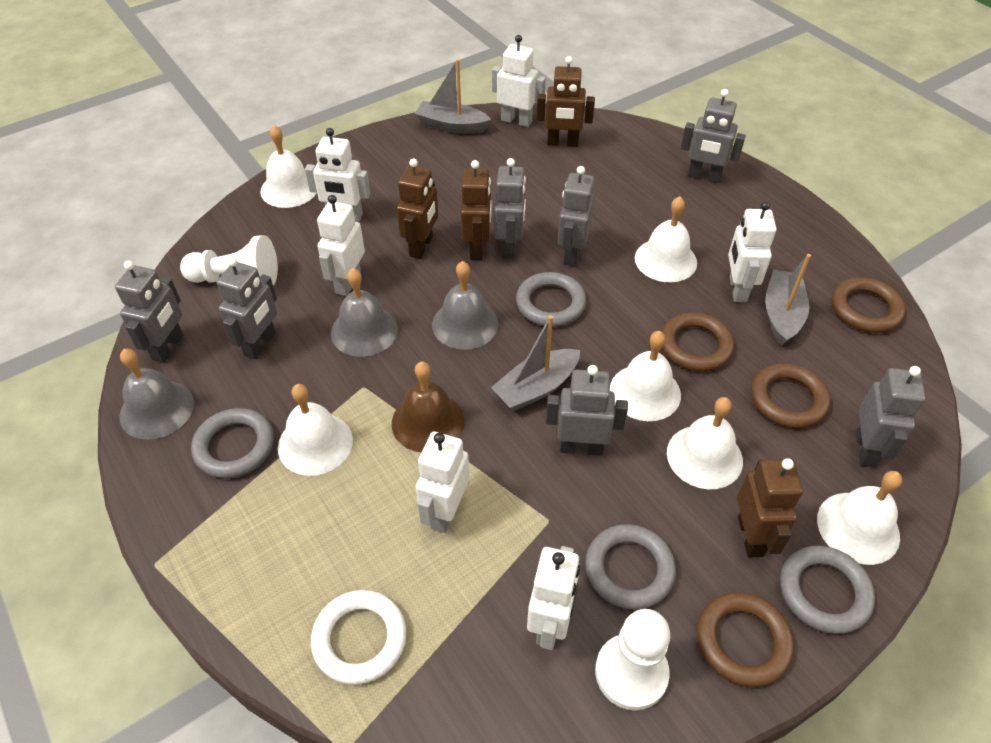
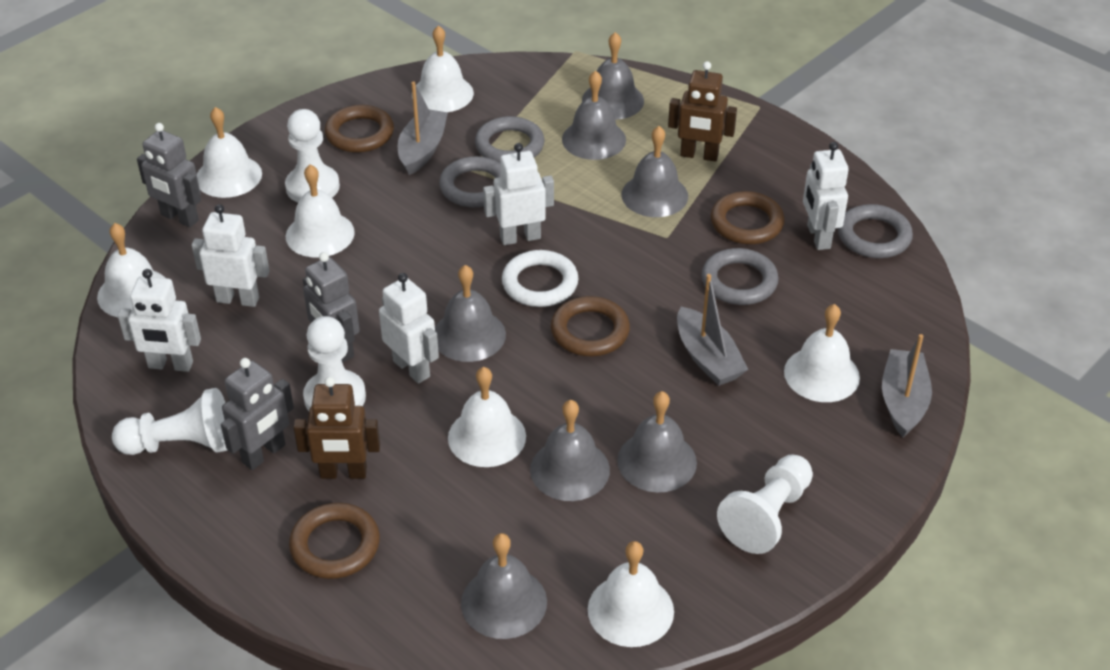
brown bell: [392,361,465,453] = 1 -> none = 0
brown robot: [397,158,438,259] [461,160,492,260] [536,56,595,147] [737,458,803,557] = 4 -> [293,377,380,479] [668,61,737,162] = 2
grey bell: [119,349,194,440] [331,268,398,357] [432,261,499,350] = 3 -> [435,265,506,362] [461,533,547,639] [530,400,610,501] [562,70,626,160] [582,32,644,120] [617,391,697,492] [622,126,688,217] = 7
grey robot: [115,261,183,363] [216,257,277,359] [494,158,526,258] [546,365,628,456] [558,166,594,266] [681,89,746,183] [856,366,925,468] = 7 -> [137,123,201,227] [221,358,294,470] [303,252,360,363] = 3
white bell: [261,125,316,208] [278,384,353,476] [610,331,681,421] [635,196,697,282] [667,397,743,489] [817,471,902,565] = 6 -> [97,223,165,317] [197,107,262,198] [285,164,355,257] [412,25,474,112] [448,367,526,467] [588,541,674,647] [784,304,860,402] = 7
white pawn: [180,235,278,286] [595,609,670,710] = 2 -> [112,388,228,455] [285,109,340,202] [303,316,366,411] [717,454,813,554] = 4
white robot: [305,128,370,221] [317,195,365,296] [416,432,469,533] [492,35,546,127] [527,546,580,650] [728,202,776,303] = 6 -> [118,269,201,372] [192,204,270,307] [379,273,439,384] [483,143,554,245] [803,142,849,250] = 5

